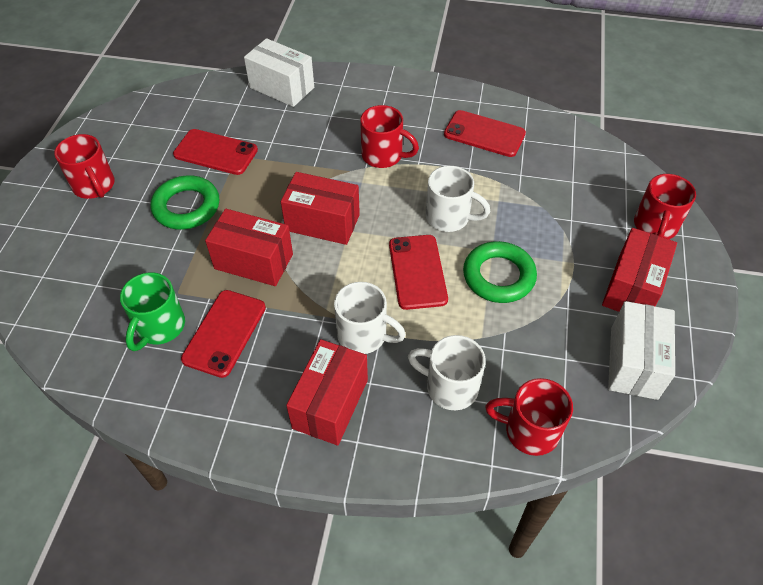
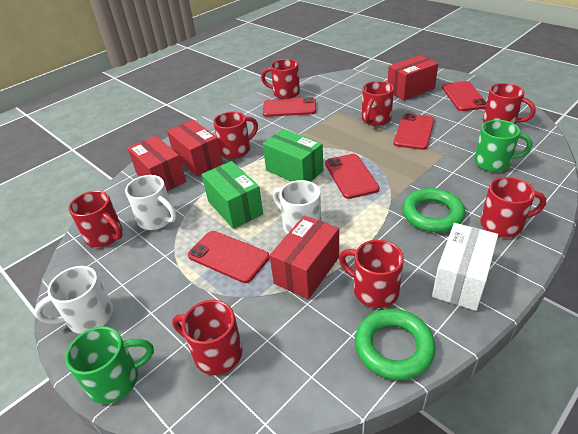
green box: none = 0 -> [202,161,263,229] [263,129,323,182] = 2
green mug: [120,272,185,351] = 1 -> [65,326,154,404] [474,120,533,172] = 2
red mug: [54,134,115,199] [360,105,419,168] [485,378,573,456] [634,174,696,239] = 4 -> [69,191,123,247] [172,300,243,375] [213,112,258,159] [261,59,300,99] [339,240,404,308] [362,81,394,126] [480,177,546,238] [483,83,536,125] = 8
red phone: [173,129,258,175] [181,290,266,378] [389,235,448,310] [444,110,526,157] = 4 -> [188,231,270,283] [263,97,316,117] [325,154,379,199] [393,113,435,150] [442,81,487,111] = 5
white box: [244,38,314,107] [608,301,675,400] = 2 -> [432,223,498,311] = 1

